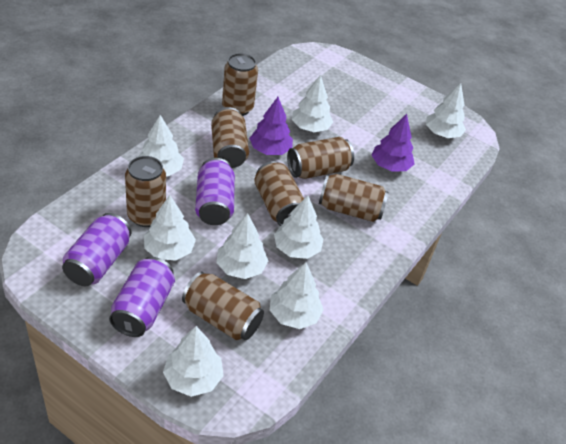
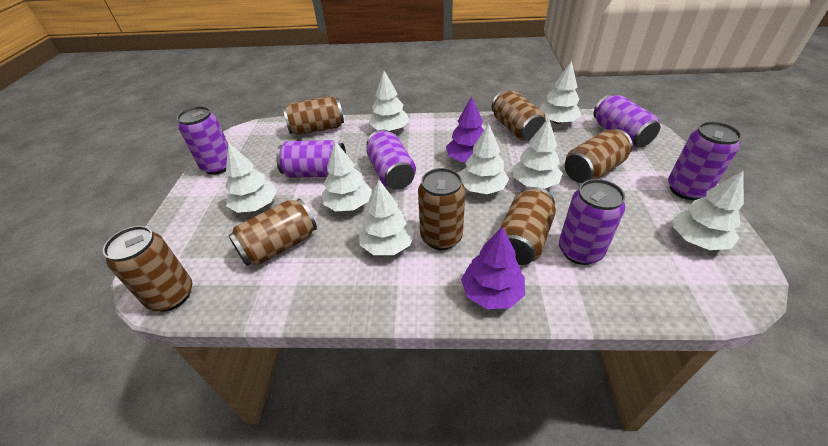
purple can: [62,213,131,287] [109,257,175,337] [195,158,235,225] = 3 -> [177,106,228,175] [276,140,346,178] [366,130,416,189] [559,179,625,265] [594,94,660,147] [668,122,742,200] = 6

